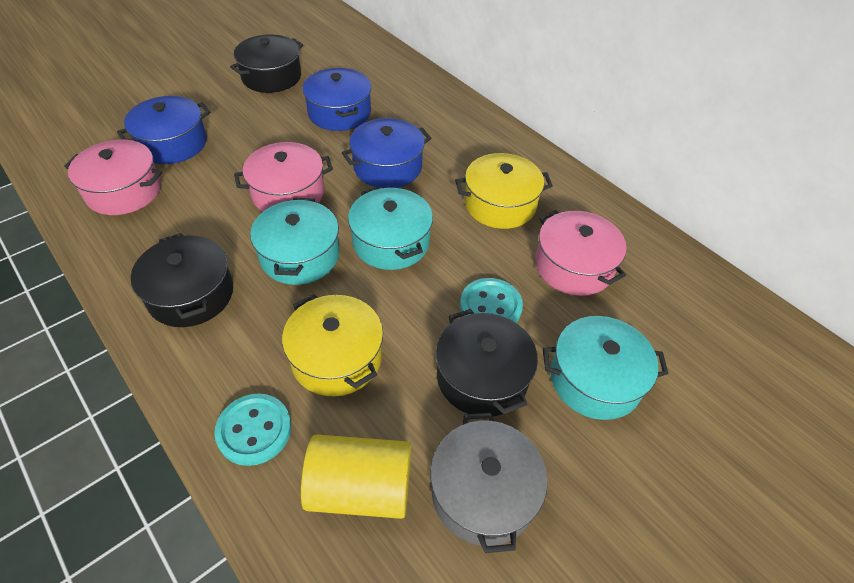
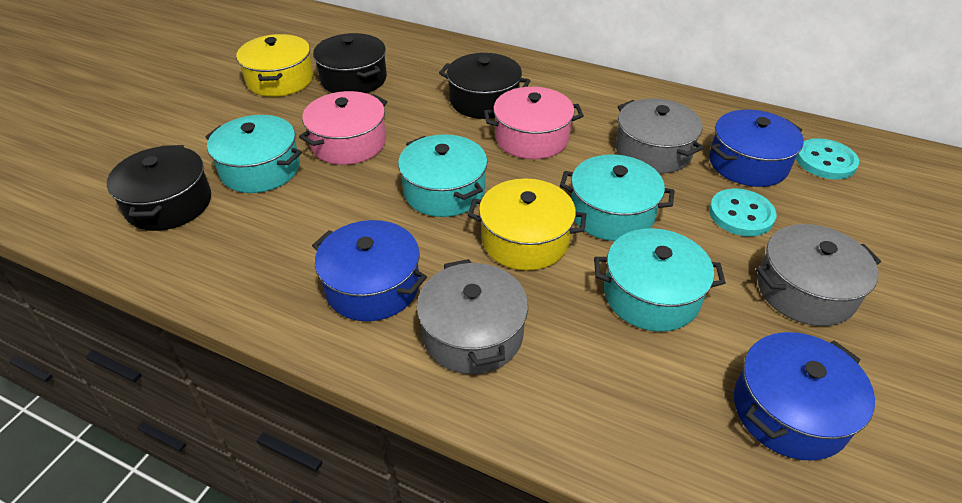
grey pot: [430,412,548,553] = 1 -> [416,259,528,374] [615,98,704,174] [756,224,881,326] = 3
pink pot: [64,140,162,215] [234,142,333,212] [535,210,627,296] = 3 -> [299,91,387,165] [484,87,584,159] = 2
turquoise pot: [250,198,339,285] [348,186,433,270] [543,316,669,420] = 3 -> [205,115,302,193] [398,134,487,217] [560,155,675,241] [594,228,726,332] = 4
yellow cylinder: [301,434,411,519] = 1 -> none = 0

